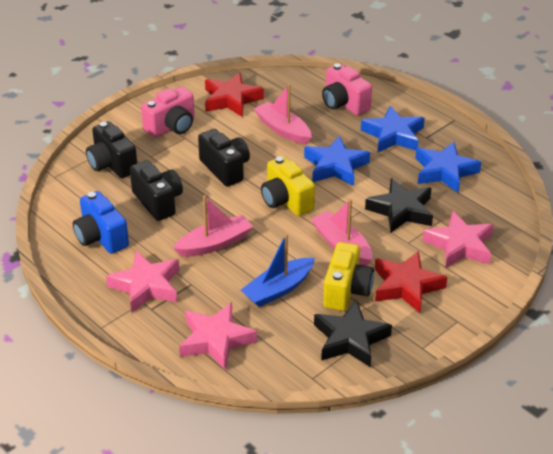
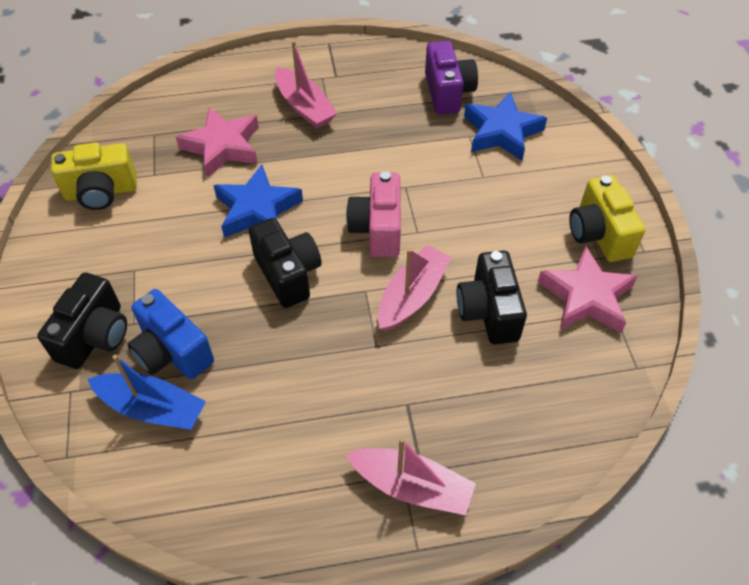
black star: [314,300,392,367] [365,178,433,233] = 2 -> none = 0
blue star: [304,136,370,186] [361,106,425,152] [415,142,481,193] = 3 -> [213,164,303,238] [464,92,547,161] = 2
pink camera: [141,86,195,137] [322,64,372,115] = 2 -> [346,171,401,257] = 1
pink star: [106,251,179,313] [179,302,257,370] [422,211,494,268] = 3 -> [176,107,259,178] [538,246,638,333] = 2
purple camera: none = 0 -> [425,41,478,114] = 1
red star: [205,72,264,117] [375,251,447,313] = 2 -> none = 0

